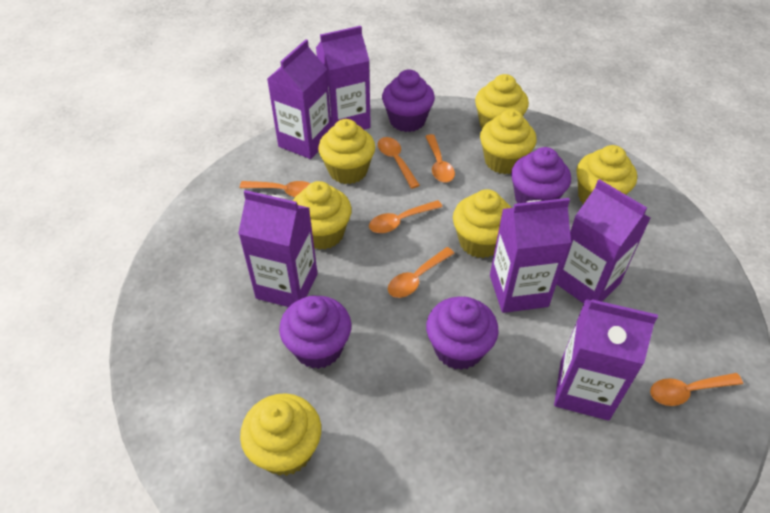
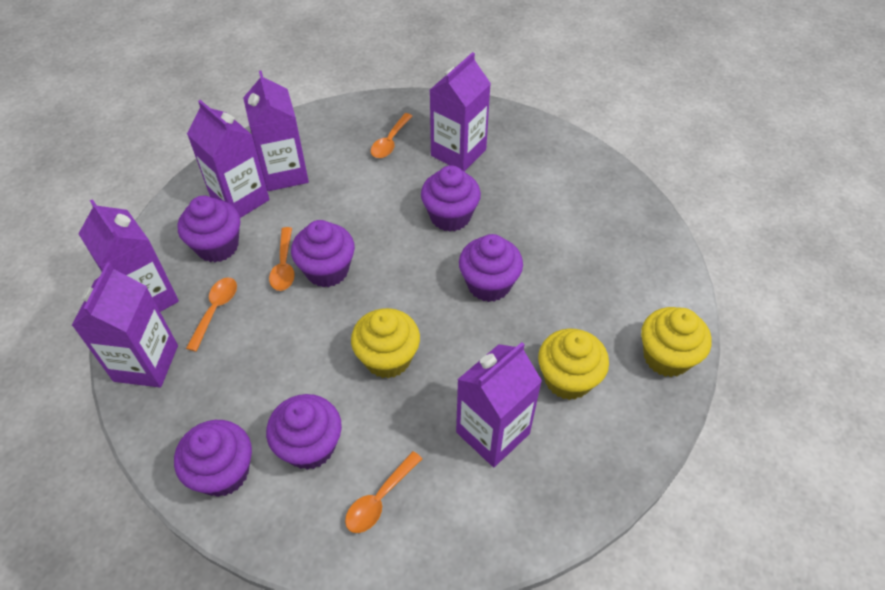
orange spoon: [240,181,311,197] [369,200,443,233] [378,137,420,189] [388,247,455,298] [425,134,455,182] [650,373,743,406] = 6 -> [186,278,237,352] [269,227,295,291] [345,451,422,533] [371,113,413,158] = 4
purple cupcake: [279,296,351,369] [382,69,435,132] [426,297,499,370] [511,147,571,204] = 4 -> [174,420,252,497] [177,196,240,262] [266,394,342,470] [291,220,355,287] [421,165,481,232] [459,234,523,302] = 6
yellow cupcake: [240,393,321,476] [293,181,352,250] [318,119,375,184] [453,189,512,258] [475,74,529,129] [480,109,537,174] [577,145,637,204] = 7 -> [351,308,420,379] [538,328,609,400] [641,307,712,377] = 3

